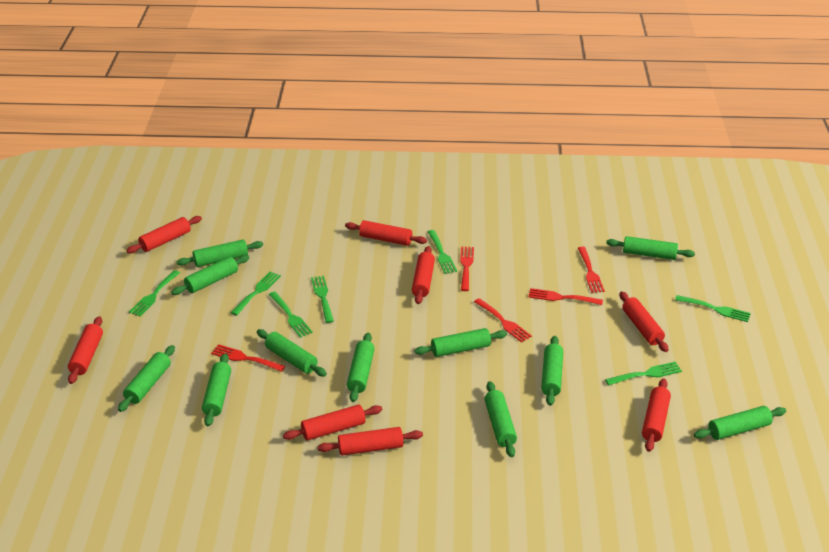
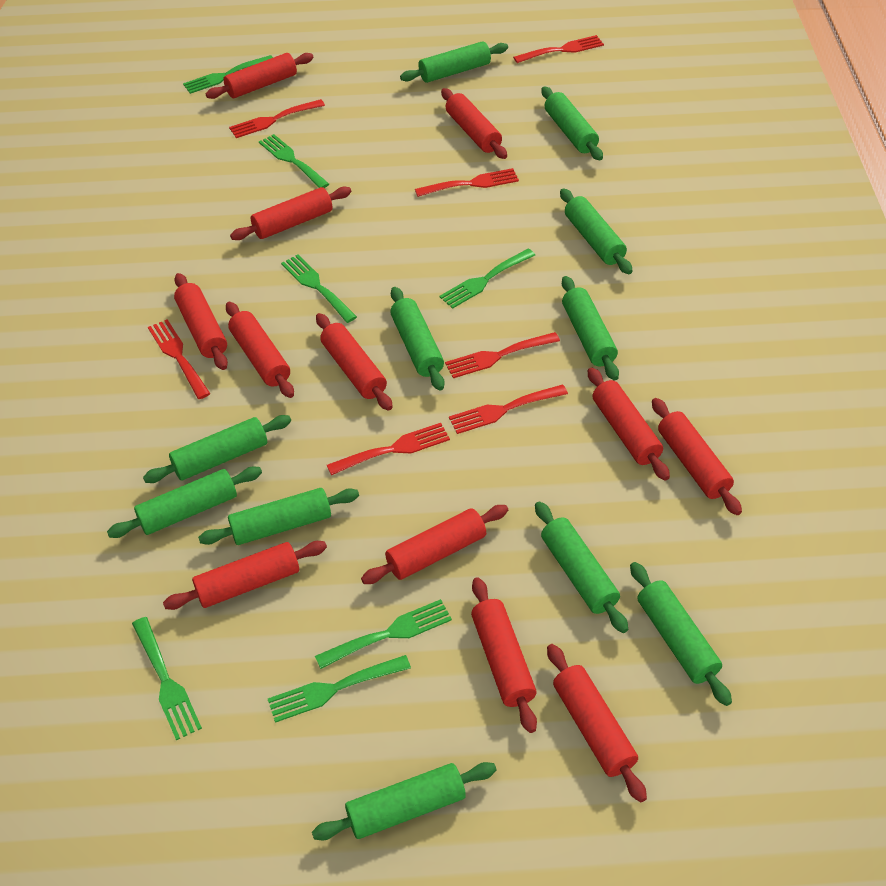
red fork: [211,344,285,372] [460,246,474,291] [474,298,532,343] [528,288,603,305] [578,247,605,293] = 5 -> [148,319,210,399] [229,99,325,138] [327,423,450,475] [415,168,519,197] [445,332,560,378] [449,384,568,434] [513,35,604,63] = 7
red rolling pin: [68,316,103,384] [126,216,202,254] [283,405,382,440] [318,427,423,456] [345,220,427,246] [412,246,435,304] [620,291,668,352] [642,378,671,452] = 8 -> [163,541,327,610] [174,273,228,370] [206,53,314,99] [226,302,294,398] [230,187,351,240] [316,313,393,411] [361,505,508,584] [441,88,507,159] [471,577,537,733] [547,644,647,802] [588,367,670,481] [652,398,742,515] = 12

